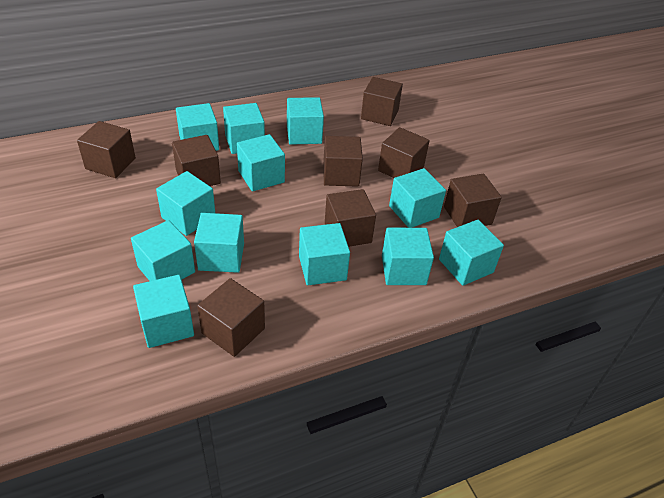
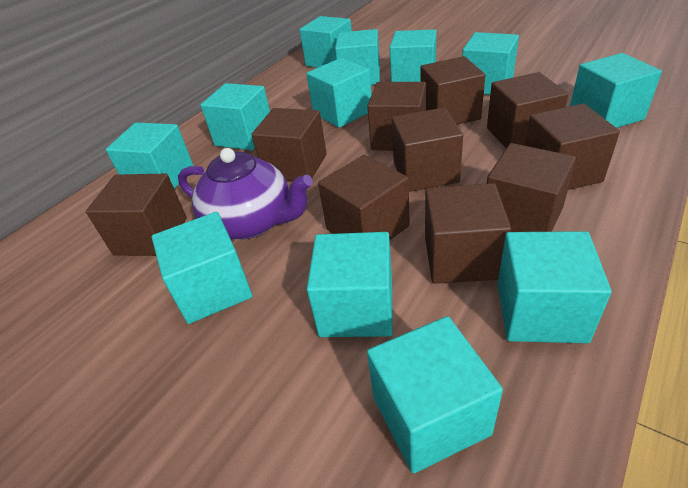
brown cube: [77,121,136,178] [172,135,221,186] [197,278,265,357] [323,136,363,187] [325,189,376,247] [361,77,403,126] [378,127,430,178] [444,173,502,227] = 8 -> [86,174,187,256] [251,108,327,181] [318,155,410,240] [367,82,426,151] [392,108,463,192] [421,56,485,125] [425,183,511,284] [487,72,568,148] [487,143,576,232] [525,104,620,190] = 10
purple teapot: none = 0 -> [178,148,313,239] = 1

